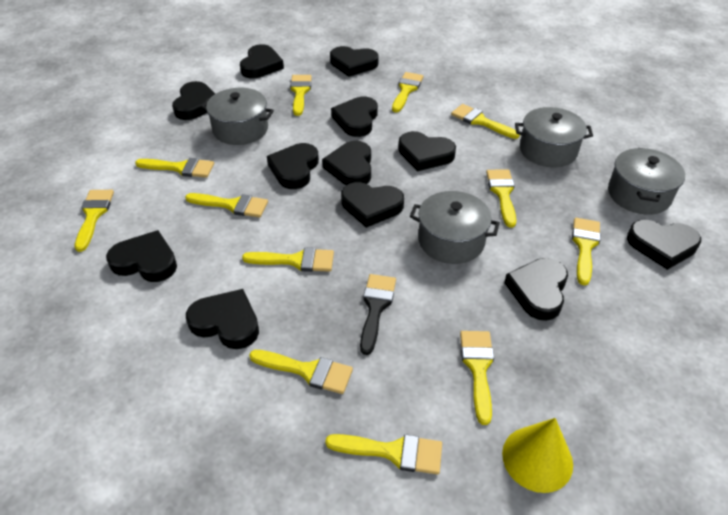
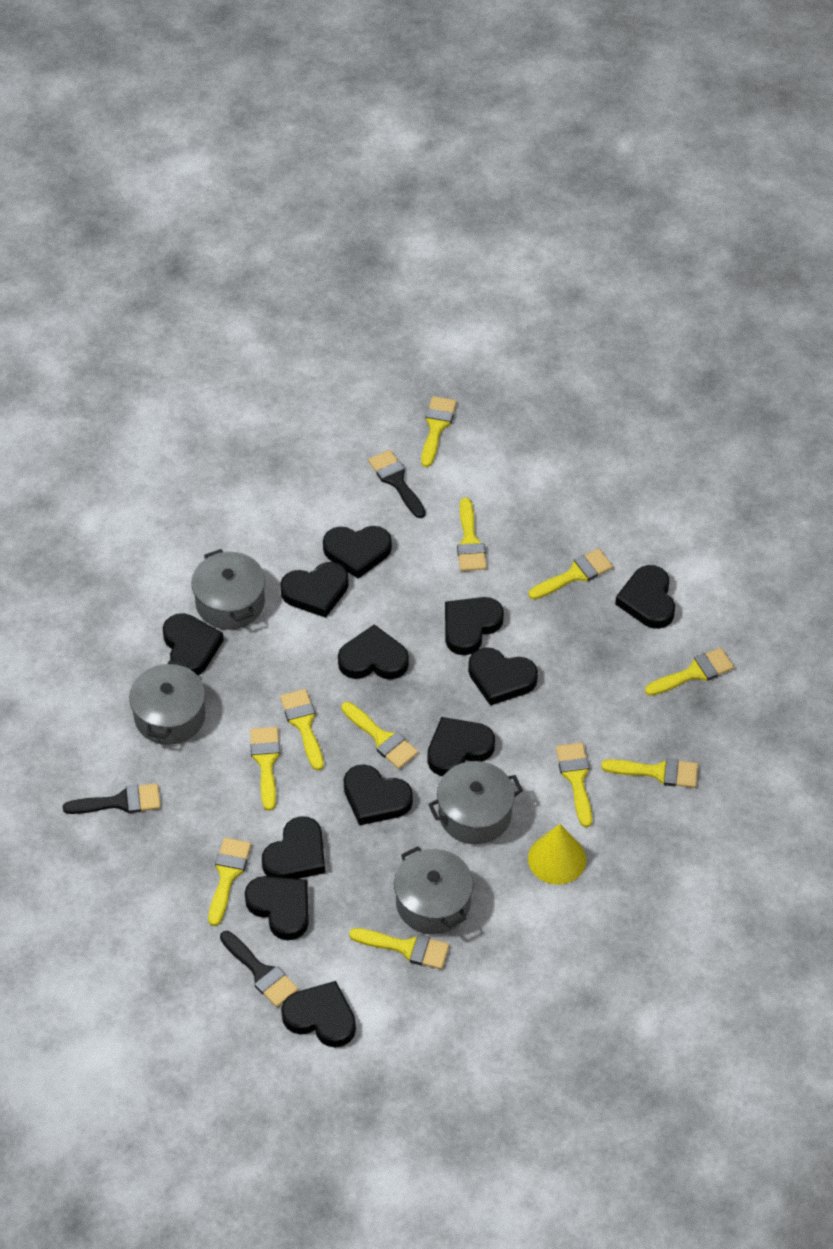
black brush: [360,274,396,355] = 1 -> [63,783,161,814] [220,931,298,1007] [368,450,426,518] = 3
yellow brush: [74,190,114,252] [135,158,214,178] [185,193,268,218] [242,248,334,272] [249,350,353,394] [290,75,312,116] [325,434,442,475] [392,72,424,113] [451,104,520,139] [460,331,494,425] [486,169,516,228] [572,218,601,285] = 12 -> [208,838,251,926] [250,727,280,811] [280,689,324,771] [341,702,418,769] [349,928,449,969] [421,396,457,467] [457,498,487,571] [528,549,613,599] [556,742,592,827] [601,758,698,788] [645,648,734,696] = 11

